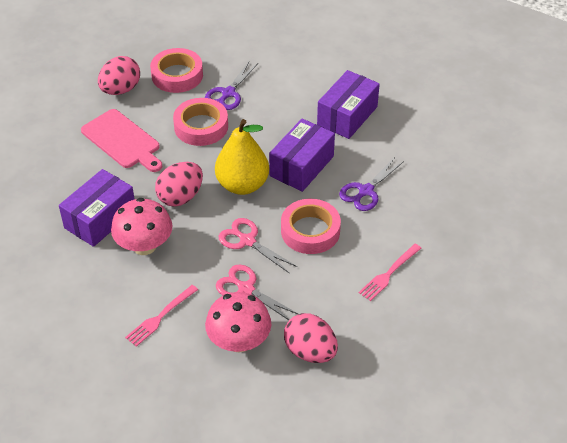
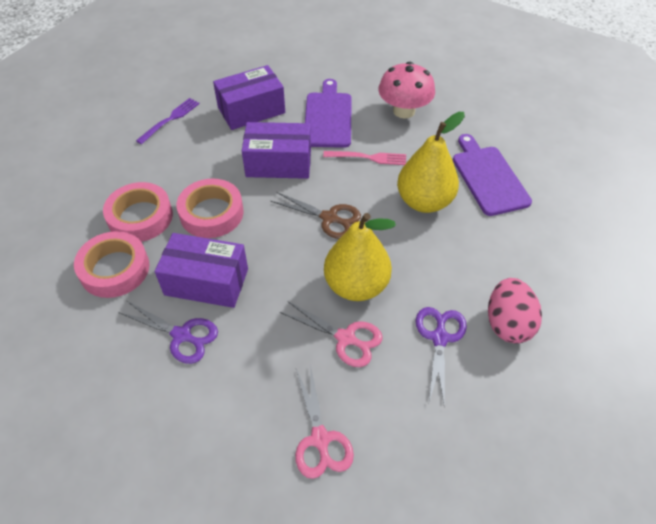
brown scissors: none = 0 -> [271,192,361,239] = 1
pink cutting board: [81,109,163,172] = 1 -> none = 0
pink egg: [98,56,140,95] [155,162,203,207] [284,313,338,363] = 3 -> [488,278,542,344] = 1
pink fork: [125,285,198,347] [359,244,421,301] = 2 -> [323,151,406,165] = 1
pink mushroom: [111,198,173,255] [205,292,271,352] = 2 -> [378,62,435,119] = 1
purple cutting board: none = 0 -> [305,79,352,148] [453,134,532,216] = 2
purple fork: none = 0 -> [136,98,200,144] = 1
yellow pear: [215,119,269,195] = 1 -> [324,213,396,301] [397,112,465,213] = 2

